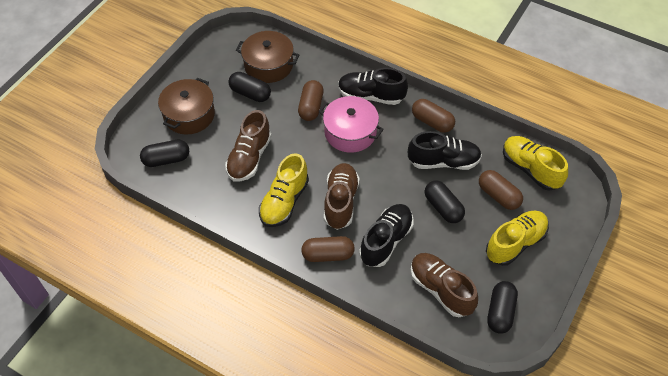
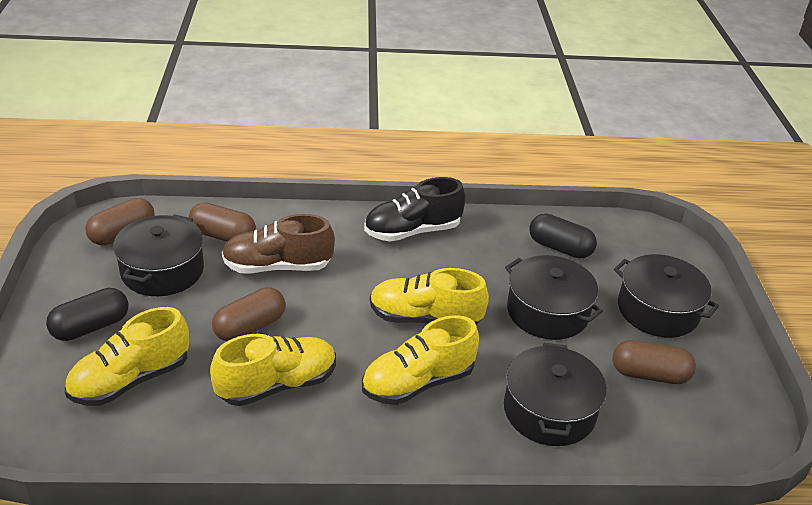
black capsule: [140,140,189,167] [228,72,271,102] [425,181,465,223] [487,281,518,334] = 4 -> [46,288,128,341] [530,214,597,259] = 2
black pot: none = 0 -> [113,214,204,296] [504,343,607,446] [505,255,603,340] [614,254,719,338] = 4
black shoe: [338,68,408,105] [359,204,413,267] [408,131,482,170] = 3 -> [364,177,466,242] = 1
brown pot: [158,78,215,134] [236,31,299,83] = 2 -> none = 0
brown shoe: [225,110,271,182] [324,163,360,230] [410,253,478,317] = 3 -> [222,214,335,273] = 1
pink pot: [319,96,384,153] = 1 -> none = 0
yellow shoe: [259,153,309,227] [486,211,549,266] [503,136,568,191] = 3 -> [65,307,189,406] [210,334,336,406] [362,315,479,405] [370,268,489,325] = 4

